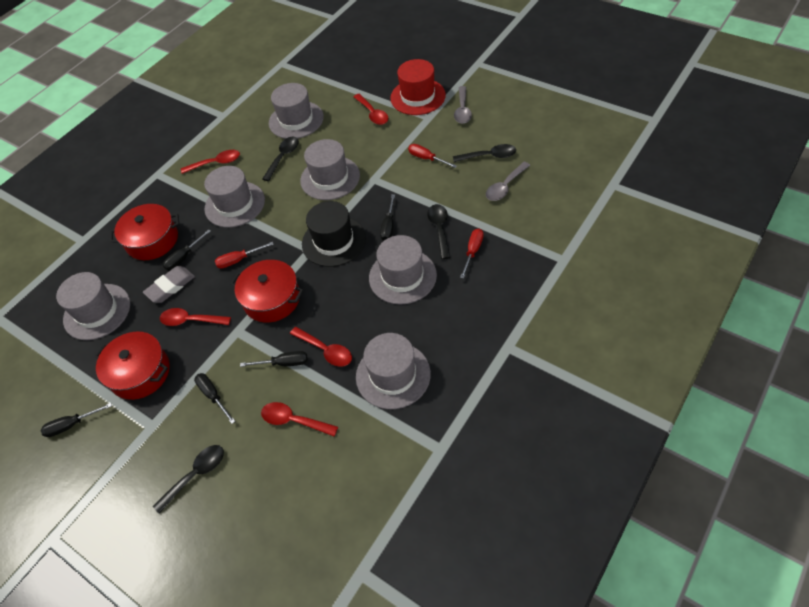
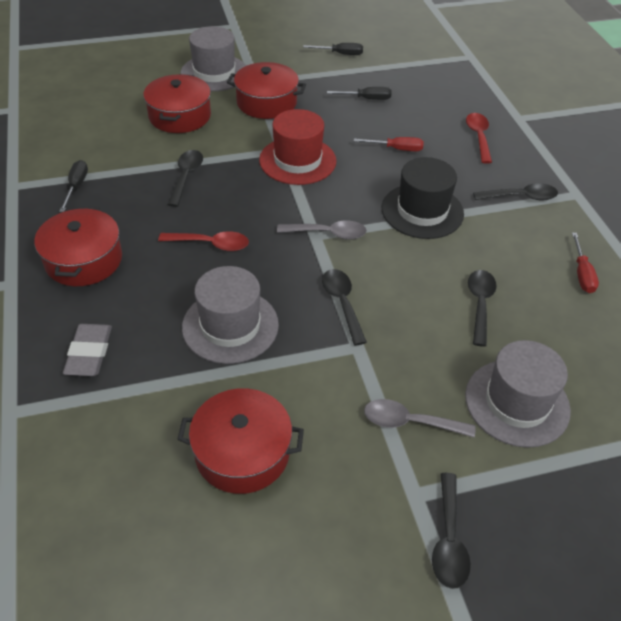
black screwdriver: [41,403,112,437] [163,229,211,270] [194,373,235,424] [240,351,308,367] [380,194,395,240] = 5 -> [59,160,88,212] [303,43,363,55] [327,87,392,100] = 3
black spoon: [153,445,224,514] [262,137,299,181] [427,204,450,259] [453,144,516,162] = 4 -> [167,150,203,207] [322,269,367,346] [432,473,471,589] [468,270,497,347] [473,183,558,201] = 5
grey hat: [56,272,130,340] [204,166,265,228] [269,83,324,139] [300,139,360,200] [356,333,431,409] [369,235,437,305] = 6 -> [181,26,246,91] [182,266,279,364] [465,340,571,448] = 3
red pot: [95,331,170,400] [110,204,179,260] [230,260,304,323] = 3 -> [34,207,122,286] [143,74,211,133] [177,388,304,494] [227,62,306,119] = 4
red screwdriver: [215,242,273,268] [408,144,457,168] [460,229,484,279] = 3 -> [354,137,424,151] [572,233,599,293] = 2
red spoon: [160,308,231,326] [181,150,240,174] [261,402,338,436] [290,327,352,367] [354,94,388,125] = 5 -> [158,231,249,251] [466,113,492,164] = 2

